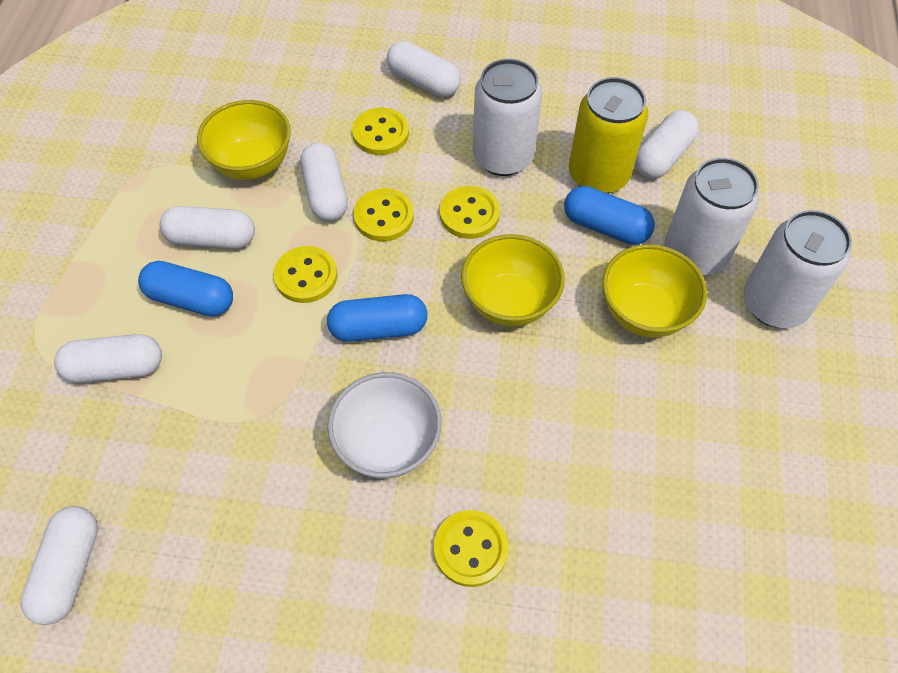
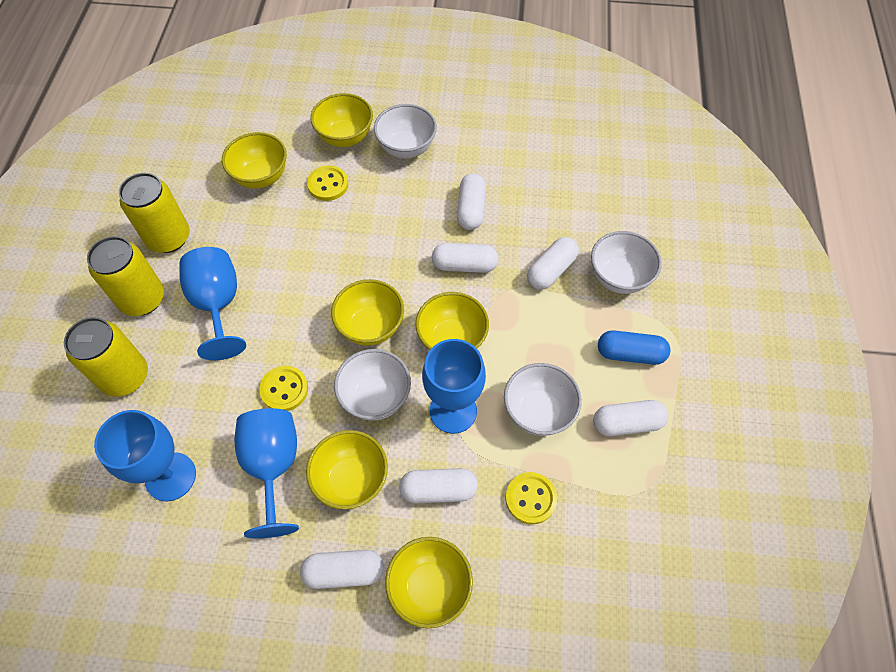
blue capsule: [138,261,233,317] [327,294,427,342] [564,186,655,245] = 3 -> [598,330,670,365] = 1
blue goblet: none = 0 -> [94,410,196,502] [179,247,246,360] [235,408,299,539] [422,339,486,434] = 4
white bowl: [327,372,442,479] = 1 -> [334,349,411,421] [374,104,437,158] [504,363,582,436] [591,231,662,294] = 4
white can: [473,59,542,176] [665,158,759,275] [744,210,852,328] = 3 -> none = 0
yellow bowl: [197,100,291,180] [461,234,565,327] [602,244,707,337] = 3 -> [222,132,287,189] [306,430,388,510] [310,93,373,147] [331,279,404,346] [385,537,473,628] [416,292,489,350] = 6
yellow button: [273,246,337,303] [352,107,409,155] [353,188,414,241] [433,510,508,587] [440,186,500,239] = 5 -> [259,366,308,411] [307,165,348,201] [505,472,557,525] = 3
yellow can: [569,77,648,194] = 1 -> [64,317,148,397] [87,236,164,316] [119,173,190,253] = 3

